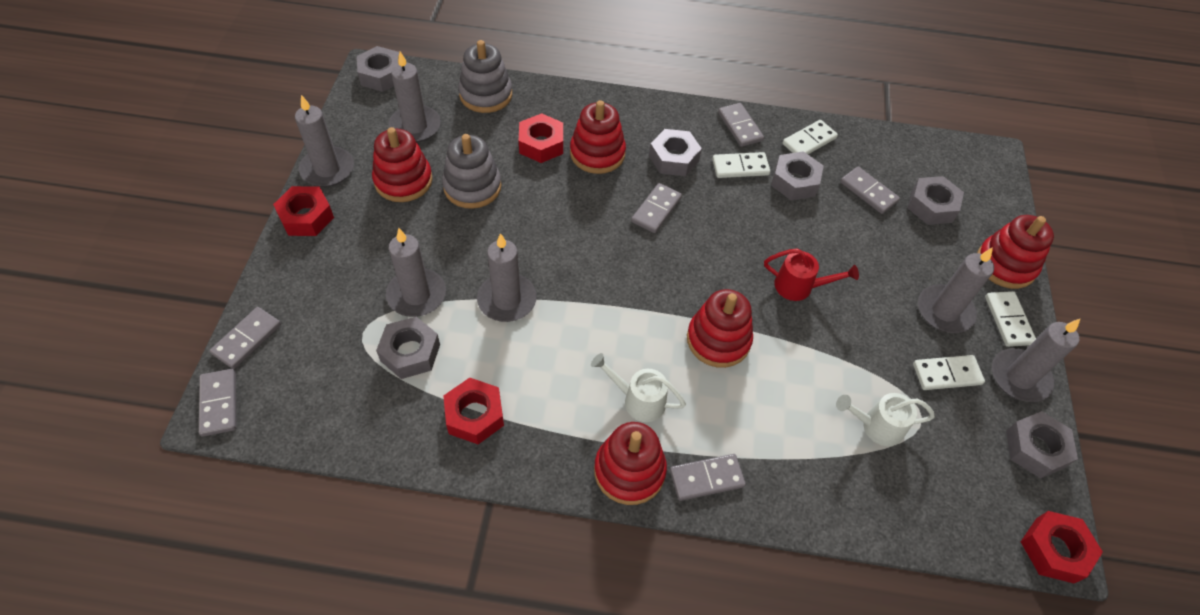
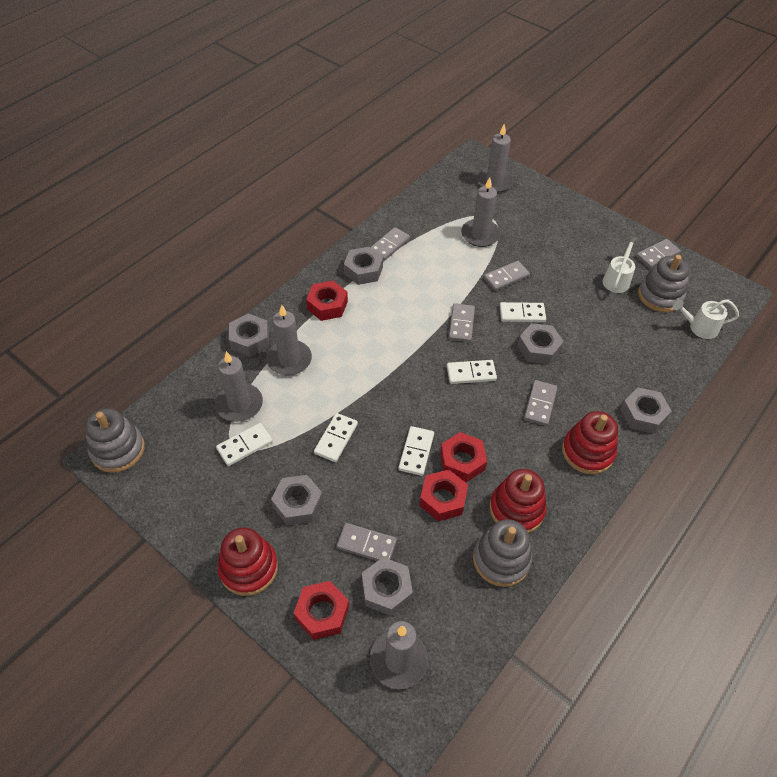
grey candle: [295,95,354,187] [386,228,446,317] [389,52,441,142] [477,233,537,322] [918,247,994,333] [992,319,1080,402] = 6 -> [215,351,263,422] [266,305,312,376] [370,621,428,689] [461,177,501,247] [476,124,513,193] = 5
grey stacking toy: [442,134,502,209] [458,40,512,113] = 2 -> [85,408,145,473] [473,519,532,587] [638,255,690,312] = 3
red stacking toy: [372,127,433,202] [570,100,626,174] [594,422,667,505] [687,289,753,368] [977,215,1054,289] = 5 -> [217,528,278,596] [490,469,547,533] [562,411,618,474] = 3
red watering can: [764,249,859,301] = 1 -> none = 0
white domino: [712,152,770,178] [783,120,838,154] [913,355,985,390] [985,291,1036,347] = 4 -> [216,423,273,466] [314,413,358,462] [399,426,434,476] [447,360,497,384] [500,302,546,322] = 5

